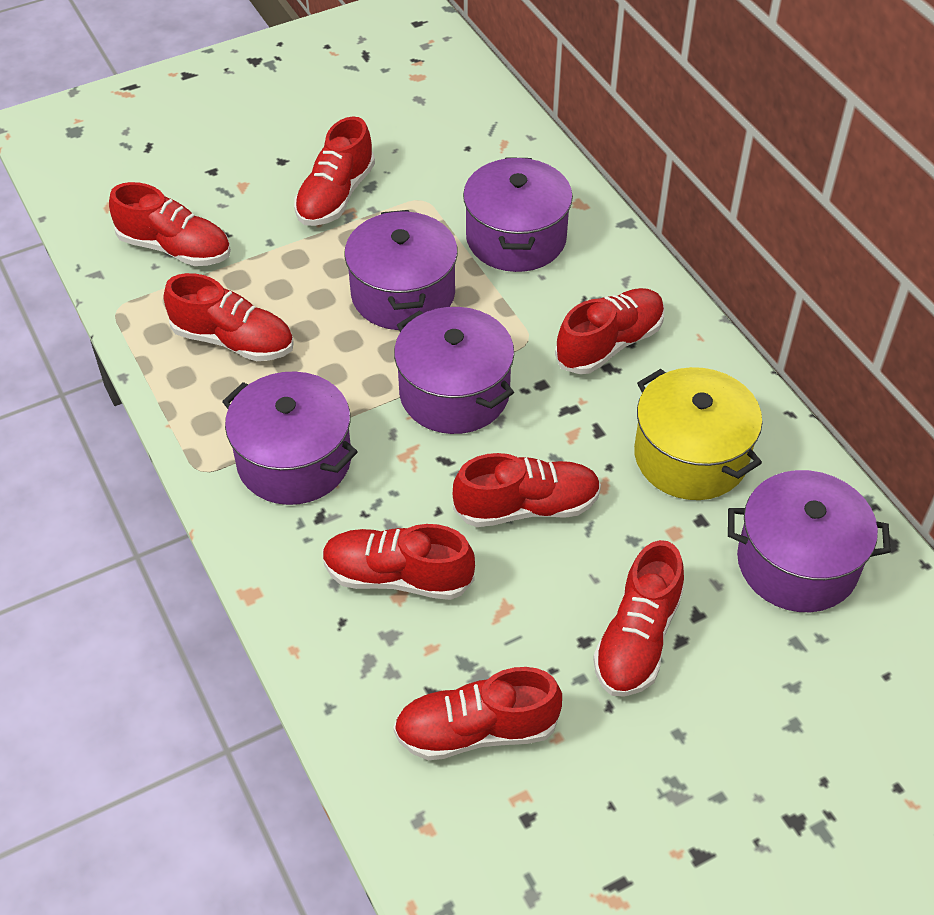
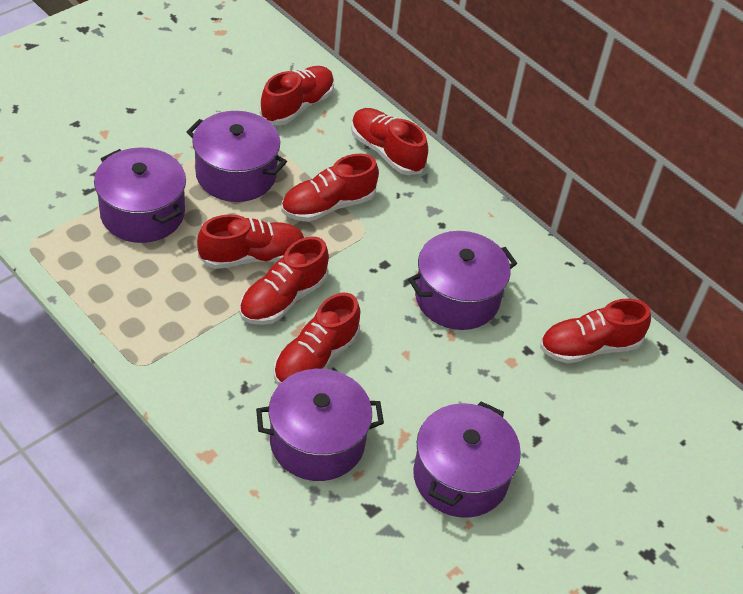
red shoe: [109,182,231,266] [164,273,294,361] [294,116,375,226] [322,524,475,600] [393,667,562,760] [453,453,601,527] [555,288,665,374] [593,540,684,697] = 8 -> [197,214,304,269] [239,236,329,325] [260,66,334,125] [274,293,360,386] [282,154,379,222] [351,108,428,175] [540,298,651,364] = 7
yellow pot: [634,367,762,500] = 1 -> none = 0

